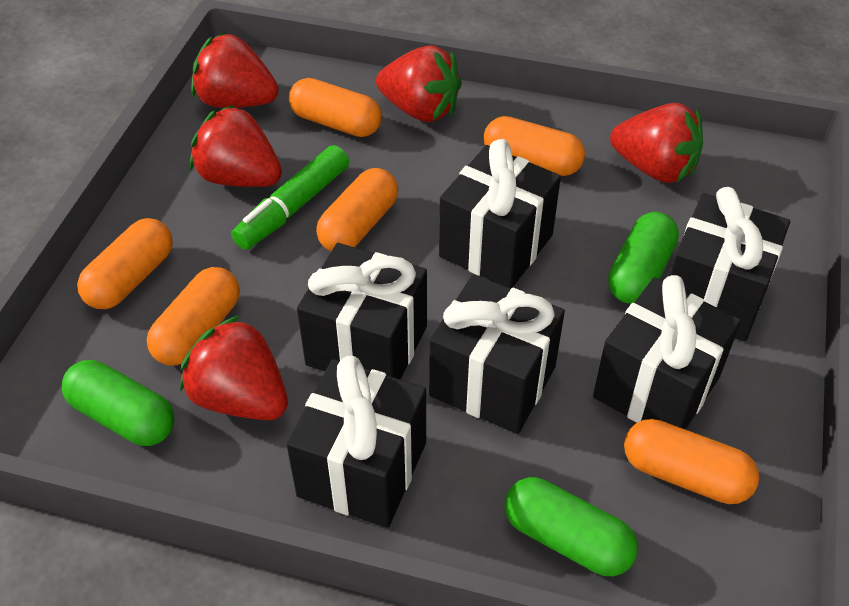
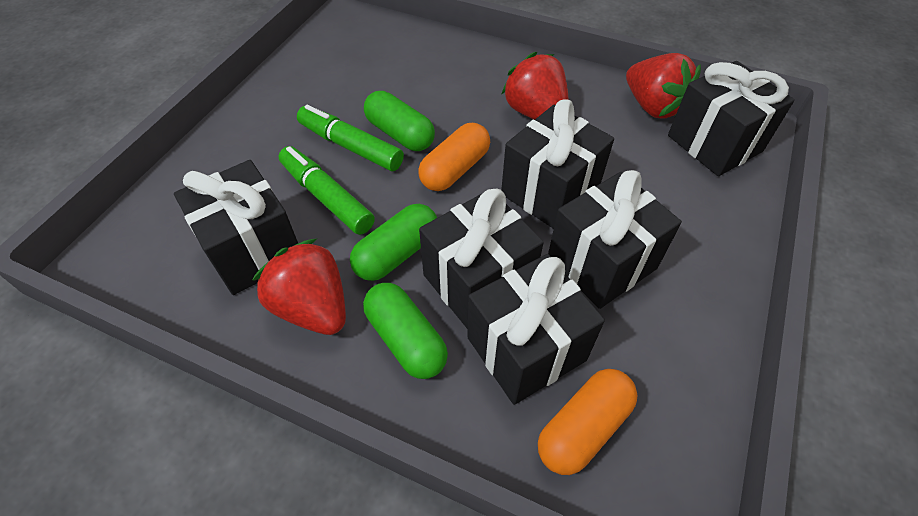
green marker: [231,145,349,250] = 1 -> [278,146,375,235] [297,105,404,171] = 2
orange capsule: [77,218,173,309] [147,267,240,365] [289,78,382,137] [316,168,398,251] [484,116,585,176] [624,419,759,504] = 6 -> [418,123,490,191] [538,369,638,475] = 2
red strawberry: [180,315,288,420] [190,104,282,187] [191,32,279,108] [376,46,462,122] [610,103,703,183] = 5 -> [252,239,346,335] [502,52,569,120] [626,53,701,118] = 3

